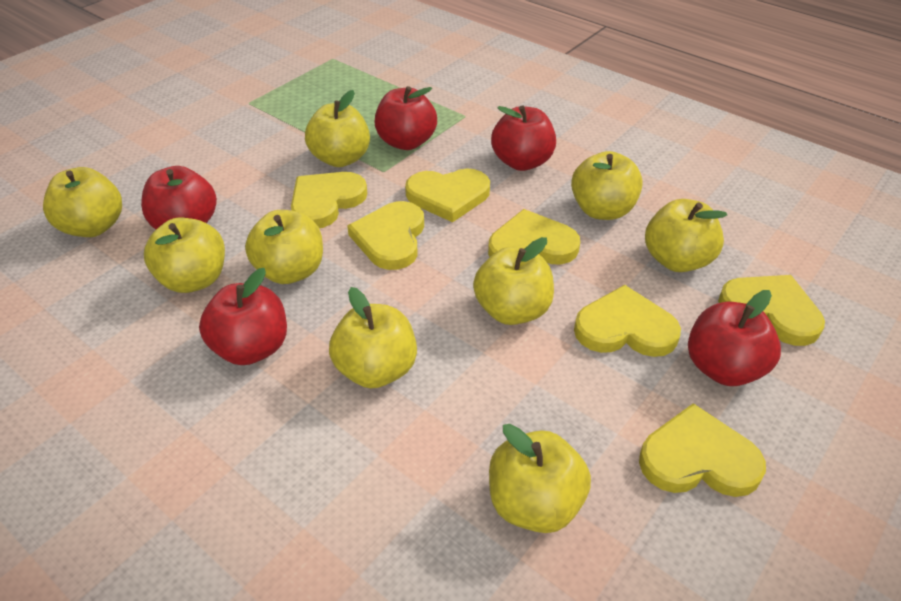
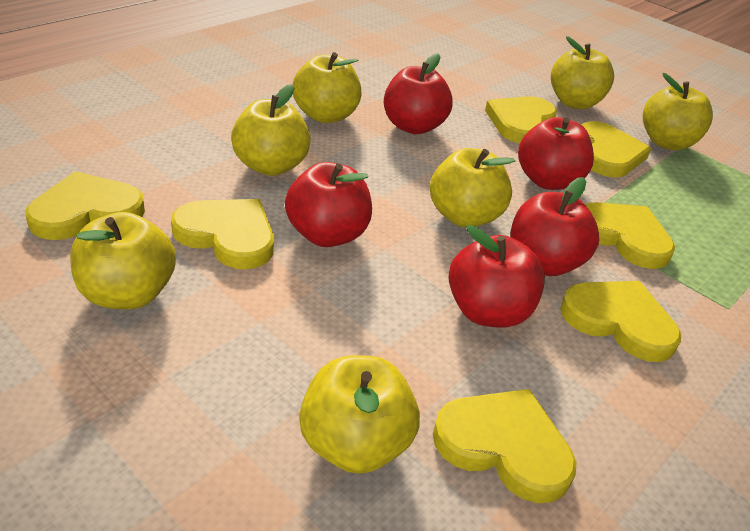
yellow apple: [43,167,122,237] [144,218,225,293] [245,210,323,284] [305,90,370,167] [329,287,417,389] [473,237,554,325] [489,424,591,533] [571,151,643,220] [645,199,727,272] = 9 -> [70,212,176,309] [231,84,311,176] [293,52,362,123] [299,355,420,474] [430,148,515,228] [551,36,614,109] [643,73,713,150] = 7

